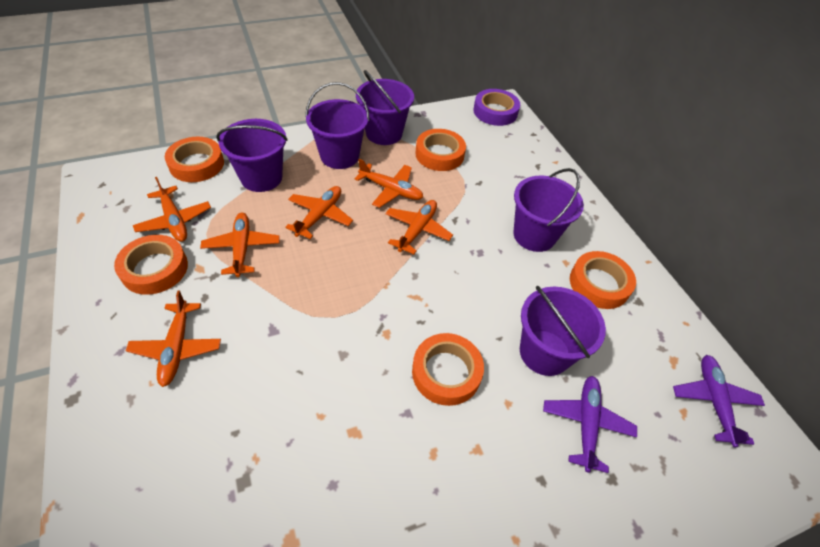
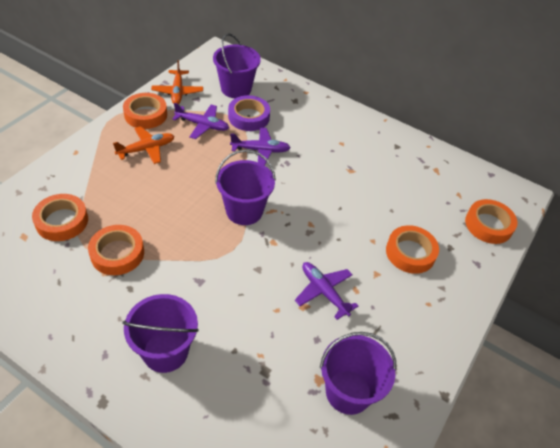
orange plane: [126,291,221,387] [133,177,211,242] [200,213,280,277] [285,186,353,239] [355,159,423,208] [385,200,453,254] = 6 -> [113,126,174,164] [151,60,203,104] = 2
purple bucket: [216,119,288,192] [305,82,370,169] [356,70,414,145] [513,168,584,252] [520,286,606,376] = 5 -> [122,294,199,373] [213,33,261,98] [215,149,276,225] [320,332,396,415] = 4
purple plane: [543,376,637,473] [673,355,765,447] = 2 -> [172,103,229,139] [230,127,291,166] [295,262,358,320] = 3

